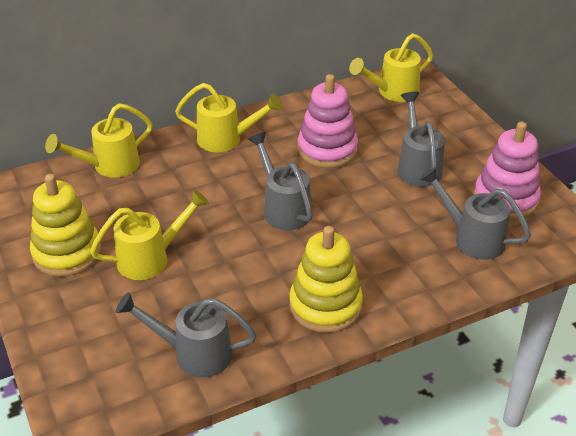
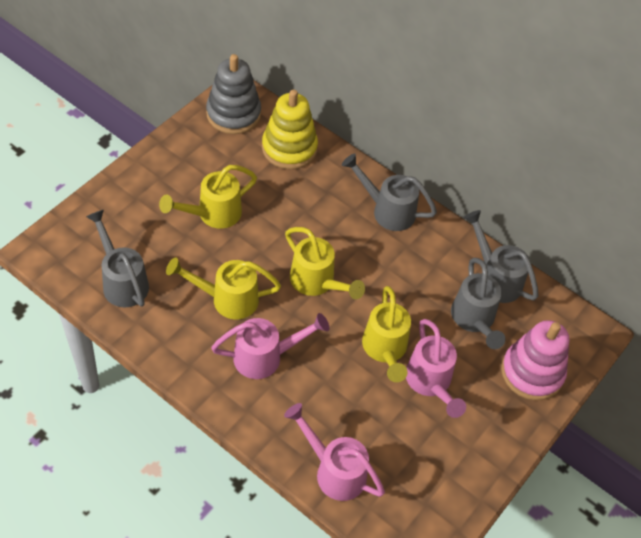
grey stacking toy: none = 0 -> [206,54,261,134] = 1
pink stacking toy: [298,74,358,168] [474,122,541,220] = 2 -> [501,320,569,400] = 1
pink watering can: none = 0 -> [211,313,329,379] [284,403,385,501] [406,319,466,418] = 3
yellow stacking toy: [30,174,102,277] [289,226,363,333] = 2 -> [262,89,318,169] = 1

